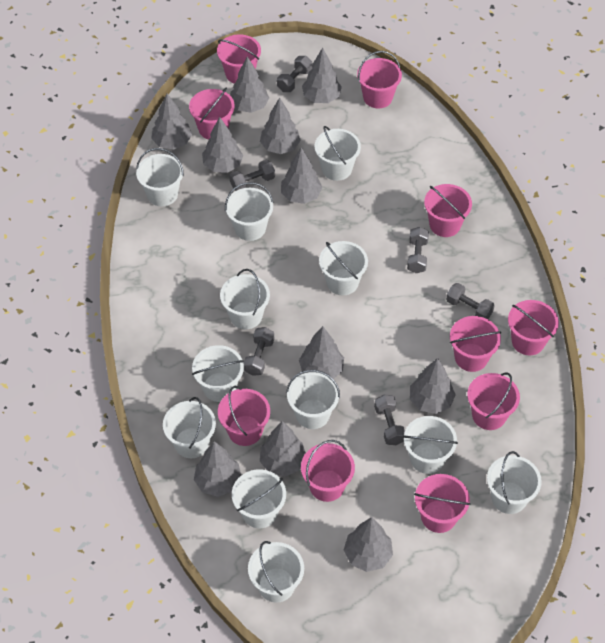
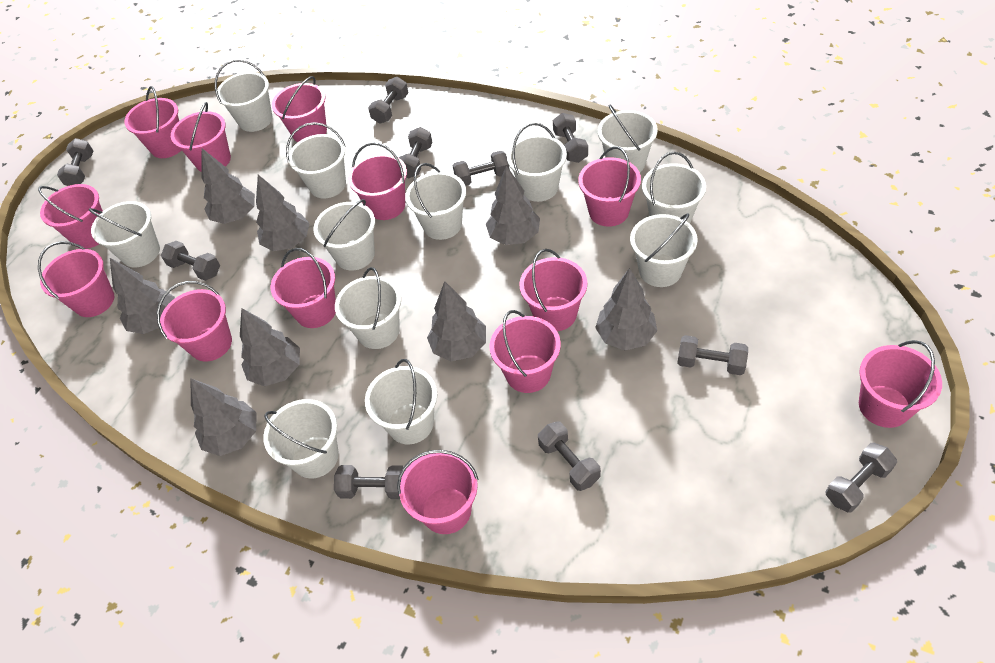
grey dumbbell: [229,160,275,191] [243,327,274,376] [277,56,312,92] [374,395,405,445] [407,227,429,273] [446,283,495,319] = 6 -> [57,138,93,186] [161,241,220,281] [334,465,404,499] [368,77,408,124] [398,127,433,179] [453,151,510,186] [538,421,601,491] [553,113,588,163] [677,335,748,375] [826,443,897,513] = 10
grey tree: [151,94,192,150] [194,441,241,497] [202,117,243,173] [230,57,269,113] [260,98,301,154] [260,421,306,477] [281,148,322,204] [299,326,344,379] [302,48,342,103] [344,517,393,572] [410,358,456,414] = 11 -> [110,258,175,334] [191,379,257,456] [201,148,255,224] [240,308,300,386] [256,175,310,251] [427,281,486,361] [486,166,540,245] [595,268,657,351] = 8
pink bucket: [189,87,235,140] [217,34,261,84] [218,386,270,446] [301,440,355,502] [357,51,402,109] [414,474,471,533] [424,184,472,237] [450,316,501,372] [467,373,520,430] [508,300,559,355] = 10 -> [38,184,103,249] [38,241,114,317] [124,86,181,158] [157,281,232,362] [171,102,231,172] [271,248,336,328] [272,76,327,142] [348,142,407,220] [397,450,479,534] [489,310,561,393] [519,249,587,331] [578,147,641,227] [859,340,942,428] = 13

